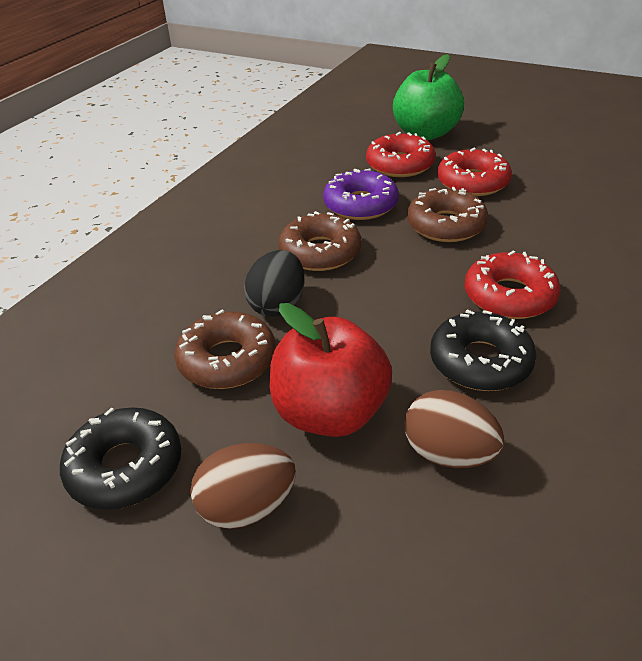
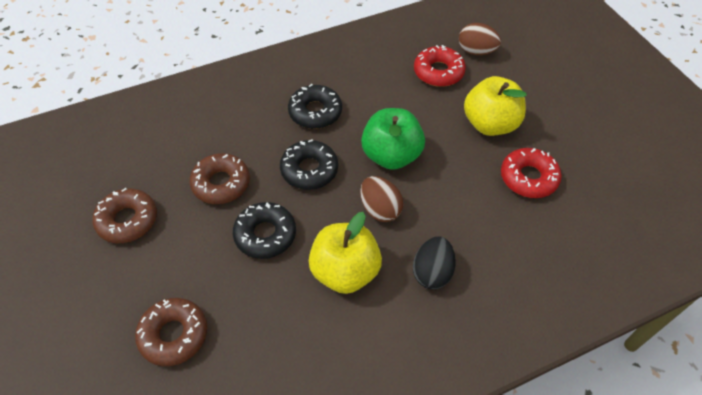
black donut: [60,407,181,510] [430,309,537,391] = 2 -> [233,202,296,259] [280,139,338,190] [288,84,342,129] = 3
purple donut: [323,168,399,220] = 1 -> none = 0
red apple: [270,303,392,437] = 1 -> none = 0
red donut: [366,132,436,177] [437,147,512,196] [464,251,560,319] = 3 -> [414,45,466,87] [501,148,562,198] = 2
yellow apple: none = 0 -> [309,212,382,294] [464,76,527,136] = 2

